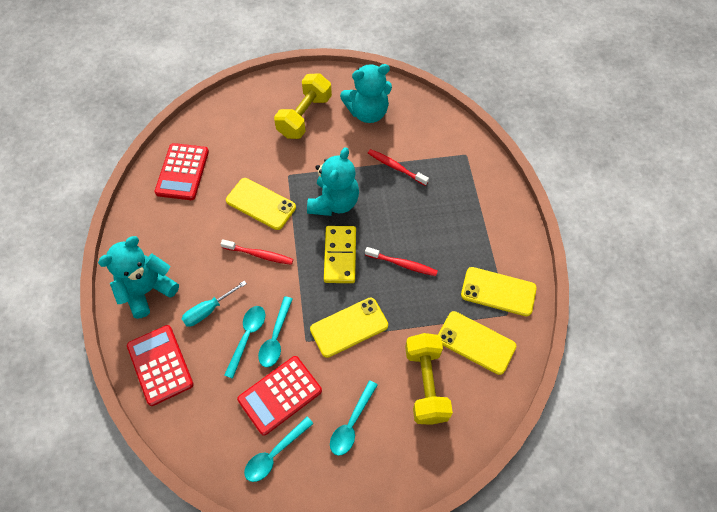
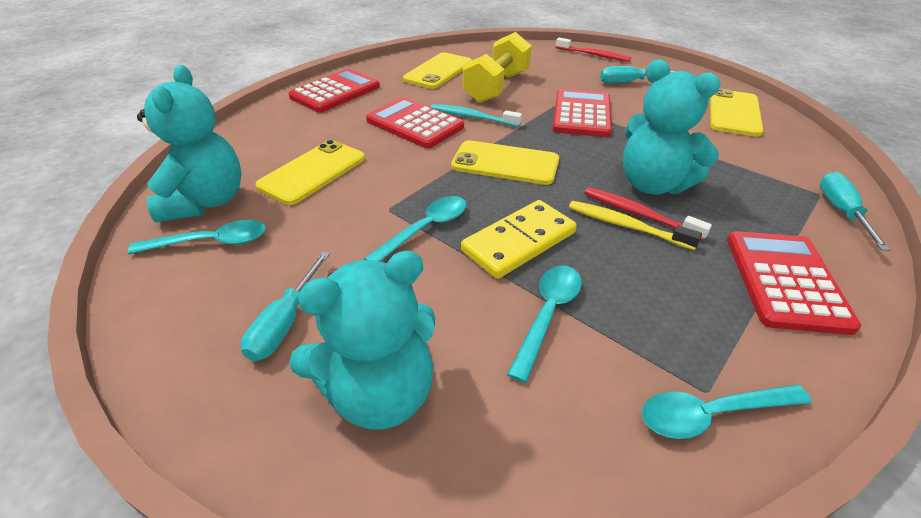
red calculator: [127,325,194,406] [155,143,209,200] [237,356,322,436] = 3 -> [289,69,380,113] [366,97,464,148] [552,89,612,137] [727,231,861,335] = 4
red toothbrush: [220,239,293,265] [365,247,437,276] [368,149,429,186] = 3 -> [556,38,631,62] [584,187,712,241] = 2
turquoise screwdriver: [182,281,247,327] = 1 -> [241,251,330,361] [600,66,676,83] [820,172,890,251] = 3
turquoise toothbrush: none = 0 -> [430,104,522,127] = 1
yellow dumbbell: [274,73,332,139] [405,333,453,425] = 2 -> [463,32,532,103] = 1
yellow toothbrush: none = 0 -> [569,201,702,250] = 1

